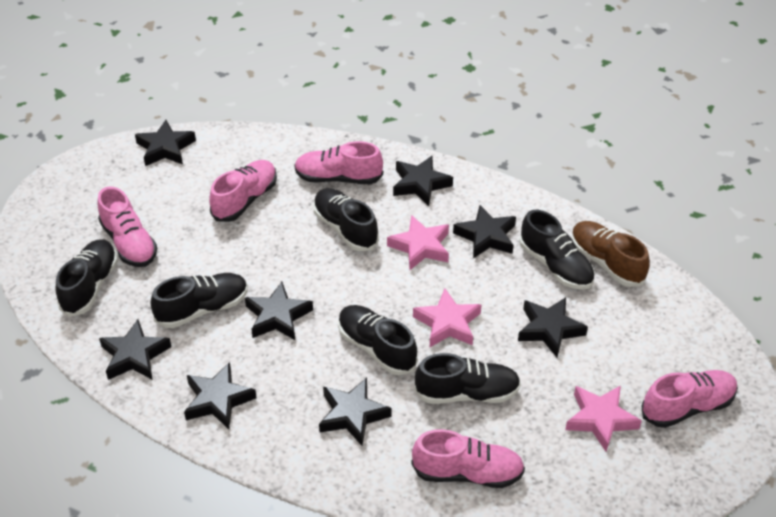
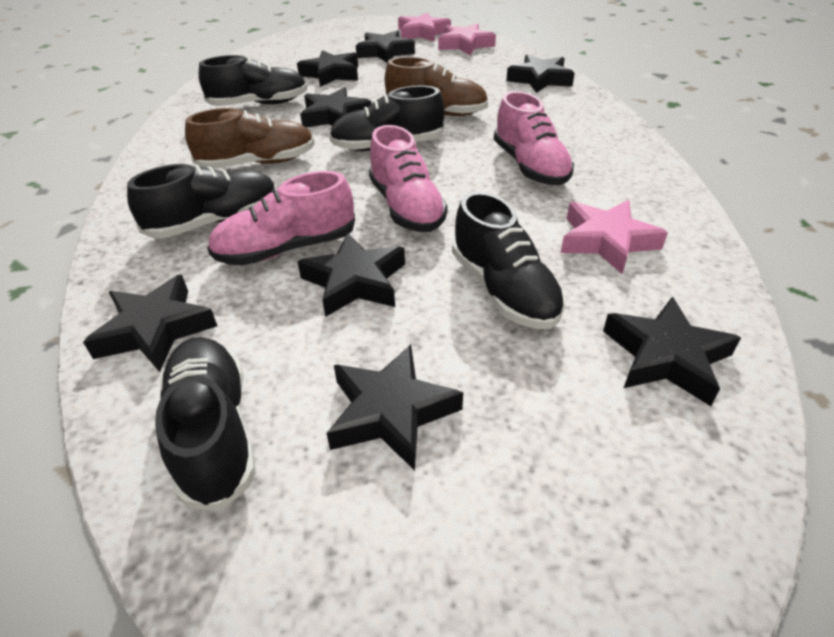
black shoe: [56,240,118,317] [151,273,248,328] [313,188,379,252] [338,305,418,375] [414,353,521,404] [519,210,595,290] = 6 -> [127,164,277,238] [155,337,256,511] [199,55,307,106] [329,85,444,151] [452,191,566,329] = 5
brown shoe: [571,221,650,287] = 1 -> [185,108,315,169] [385,57,488,116] = 2
pink shoe: [97,187,157,267] [209,160,277,222] [294,141,383,184] [411,429,525,488] [642,370,738,428] = 5 -> [207,171,355,265] [369,125,448,232] [494,91,574,185] = 3

